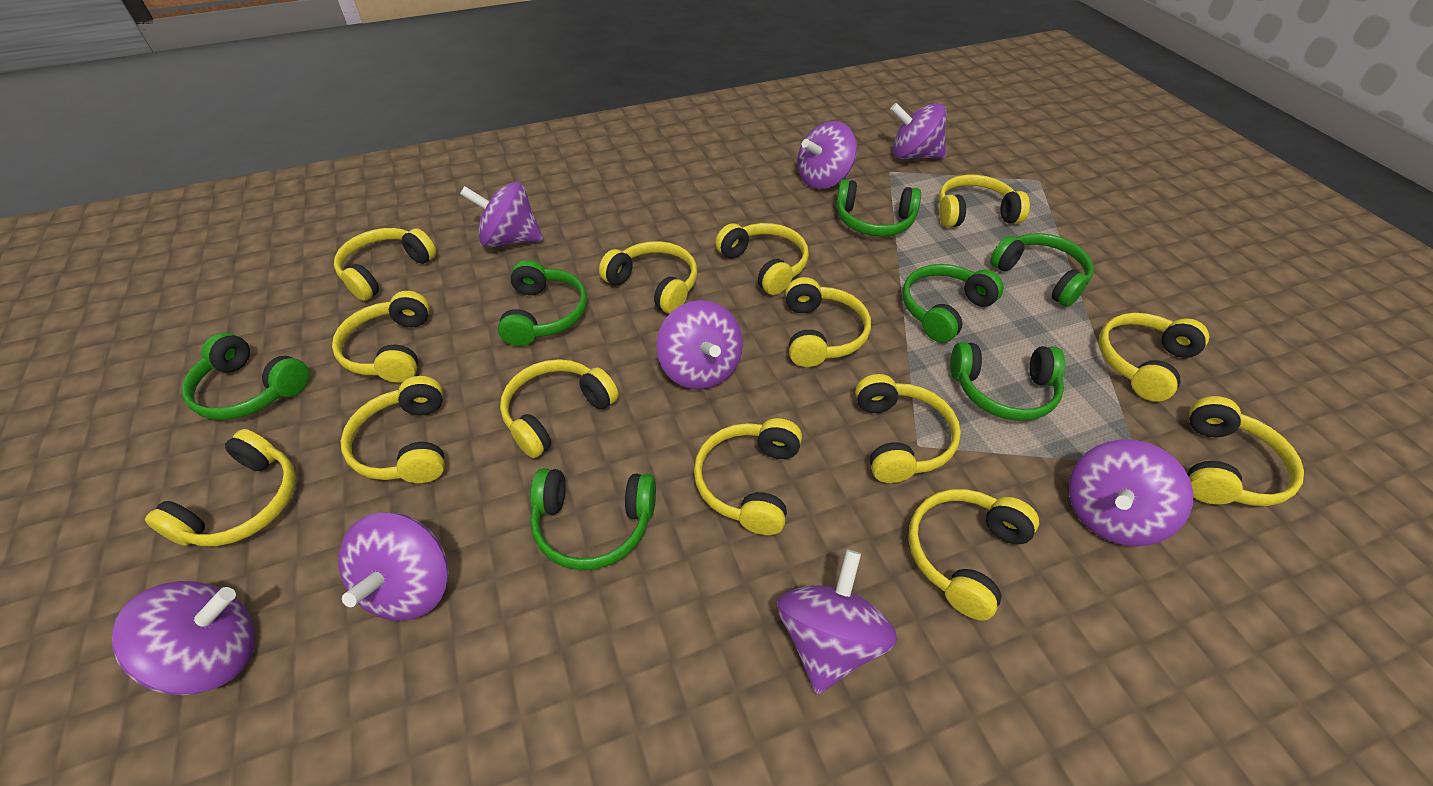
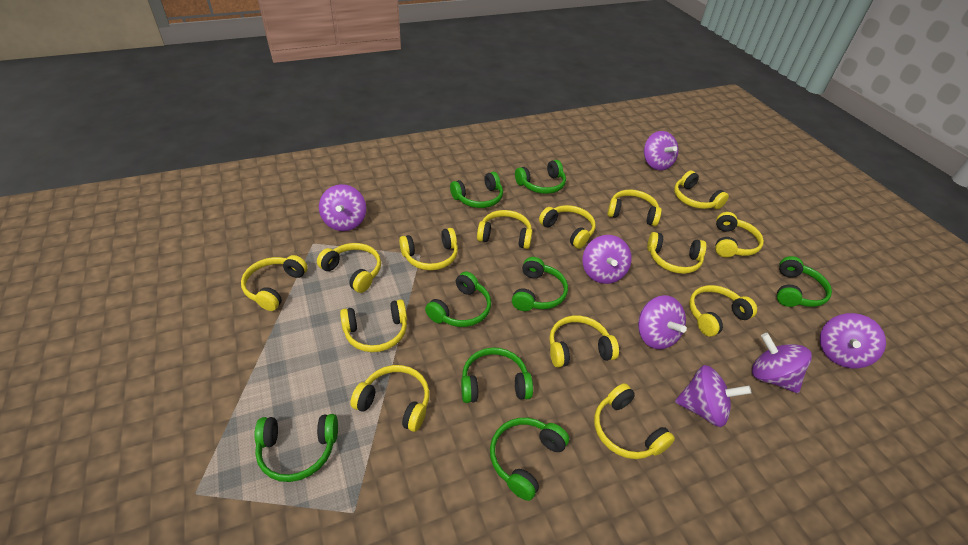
green headphones: [182,332,310,420] [498,260,587,346] [530,468,656,570] [836,179,921,236] [902,264,1004,343] [950,342,1065,421] [990,233,1094,307] = 7 -> [254,414,338,482] [425,271,491,327] [450,172,503,208] [461,348,533,403] [490,418,569,501] [512,257,568,311] [515,160,566,194] [777,256,832,307] = 8
purple spinning top: [112,581,255,695] [338,512,449,621] [460,182,543,247] [656,300,743,390] [777,550,897,694] [797,121,857,189] [890,103,946,159] [1069,439,1193,546] = 8 -> [319,184,366,231] [582,235,632,284] [638,295,687,349] [644,131,679,170] [675,365,752,427] [752,333,812,393] [820,313,886,368] = 7

